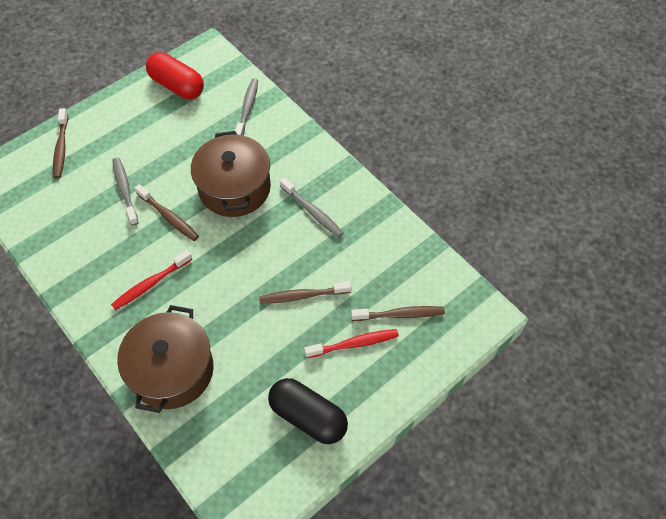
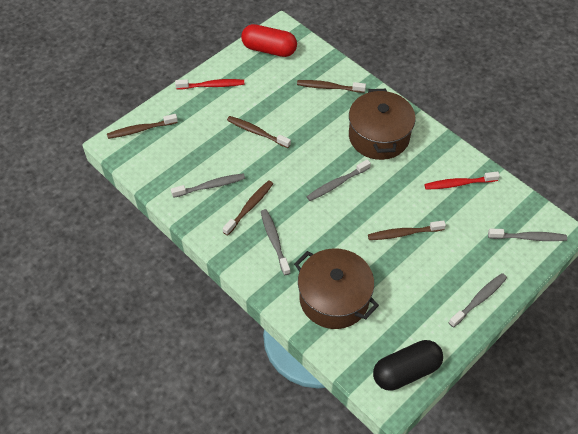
brown toothbrush: [53,108,68,179] [135,184,199,241] [259,282,352,304] [351,306,445,321] = 4 -> [107,114,178,139] [222,180,273,236] [227,116,291,148] [297,80,366,93] [368,220,446,240] = 5
grey toothbrush: [112,158,139,226] [235,78,258,136] [280,177,343,238] = 3 -> [171,173,245,198] [261,209,290,275] [306,159,371,201] [448,273,507,327] [488,228,567,241] = 5

